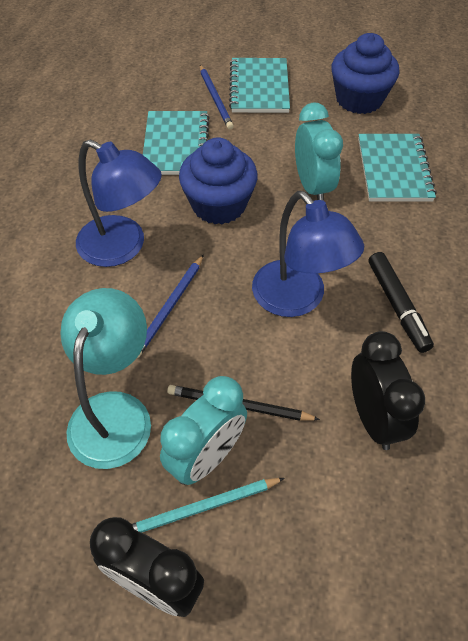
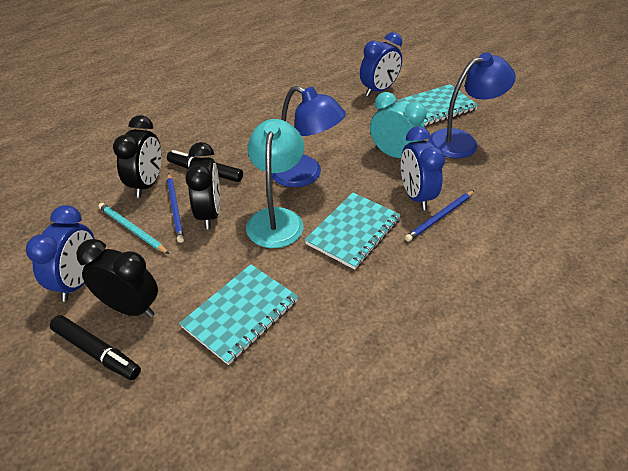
black clock: [90,517,204,617] [351,331,425,450] = 2 -> [76,239,158,317] [113,115,161,198] [185,142,220,229] = 3
black marker: [369,252,434,353] = 1 -> [50,315,141,380] [167,150,243,182] = 2
black pencil: [167,385,320,421] = 1 -> none = 0
blue clock: none = 0 -> [26,205,95,301] [360,32,402,97] [401,126,445,210] = 3
blue cupcake: [179,137,258,224] [332,33,400,114] = 2 -> none = 0
turquoise clock: [160,376,247,485] [295,103,343,201] = 2 -> [370,92,426,158] = 1

